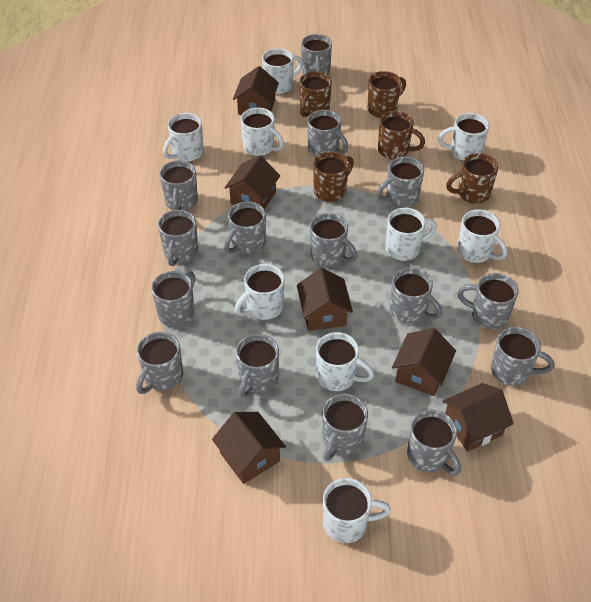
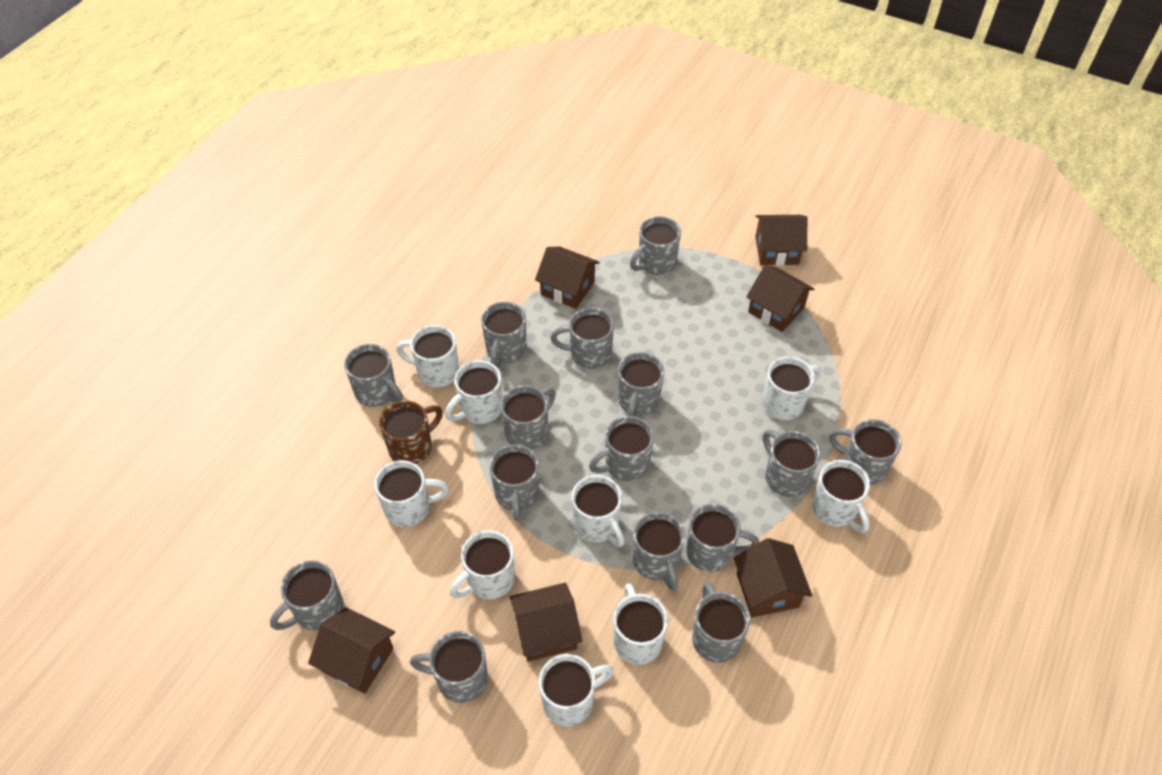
brown mug: [299,71,332,117] [313,152,354,202] [367,71,406,118] [378,111,425,160] [446,153,498,204] = 5 -> [379,400,443,464] = 1

